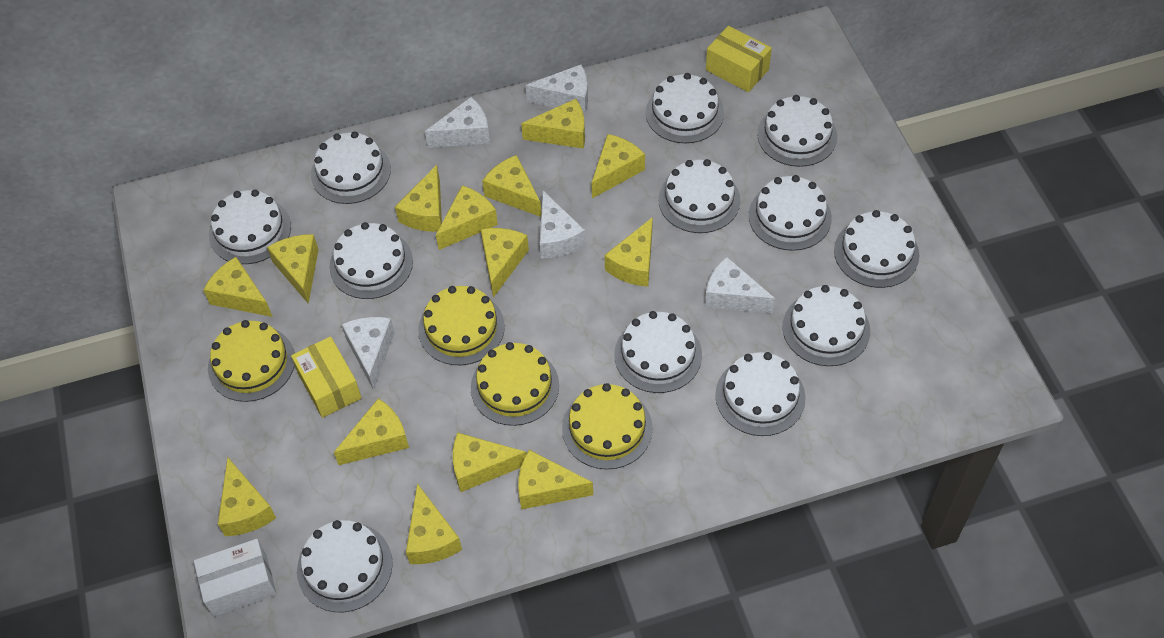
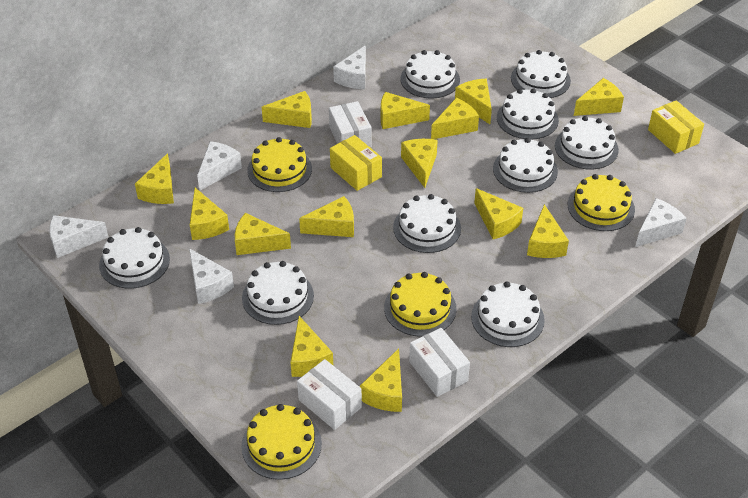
white box: [194,539,277,617] = 1 -> [297,359,362,430] [329,101,371,147] [409,328,470,397] = 3
white cake: [209,190,291,264] [297,520,393,612] [311,131,391,204] [329,222,413,299] [614,311,702,393] [646,73,724,143] [658,159,740,233] [715,352,806,436] [749,175,832,251] [757,95,837,167] [782,285,870,366] [834,210,919,288] = 12 -> [99,227,170,289] [242,261,314,325] [393,194,461,253] [401,50,460,98] [471,281,545,347] [493,138,558,193] [497,88,559,140] [511,50,571,98] [555,116,619,170] = 9

